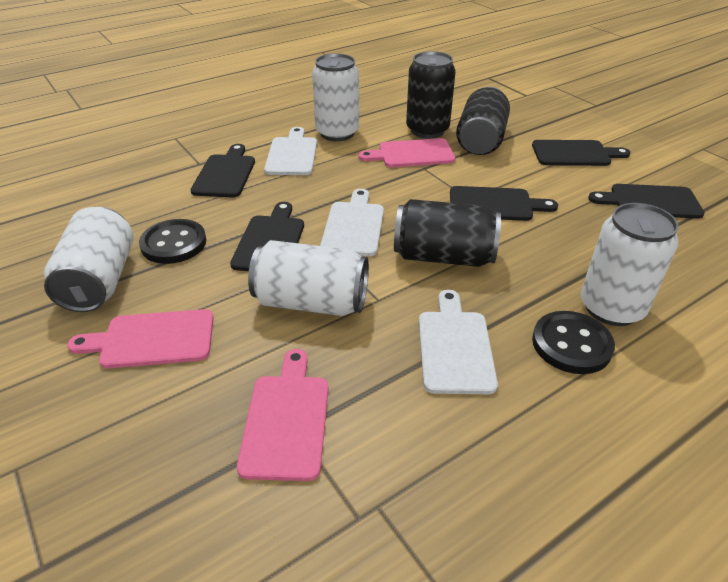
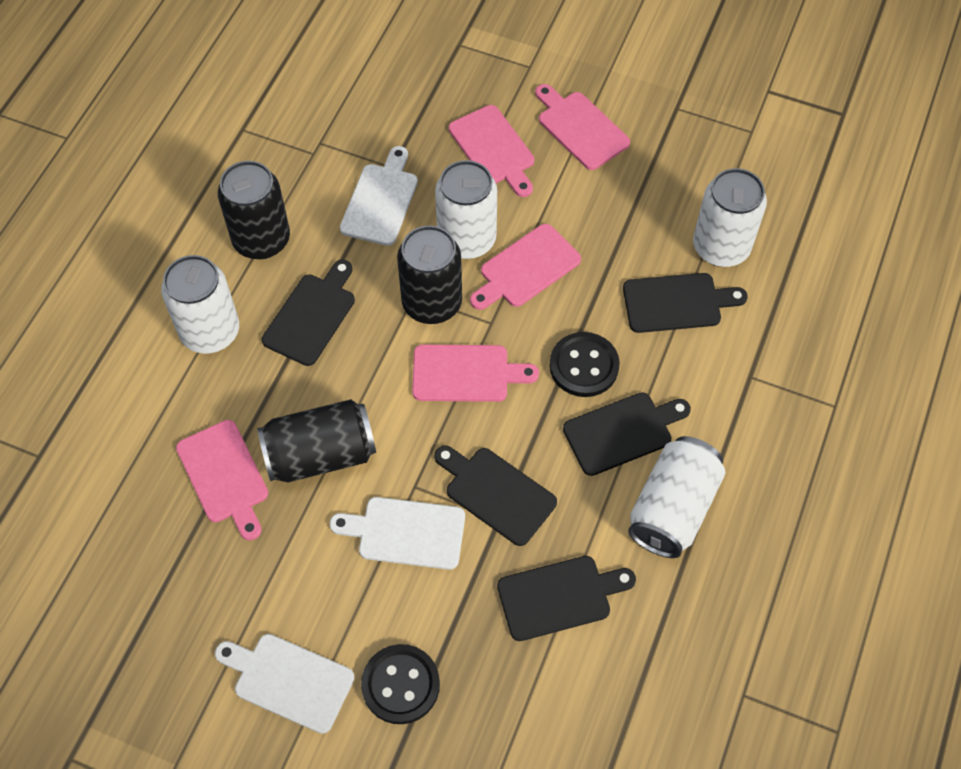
pink cutting board: [67,309,214,368] [237,349,328,481] [359,138,455,168] = 3 -> [176,420,268,540] [412,345,539,402] [449,105,534,197] [470,224,581,310] [535,84,630,170] = 5

